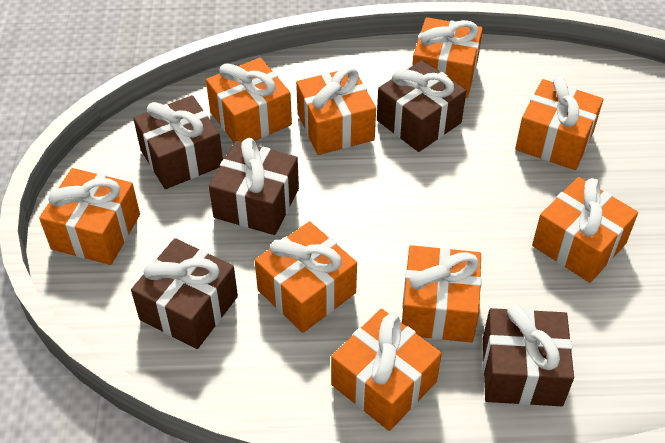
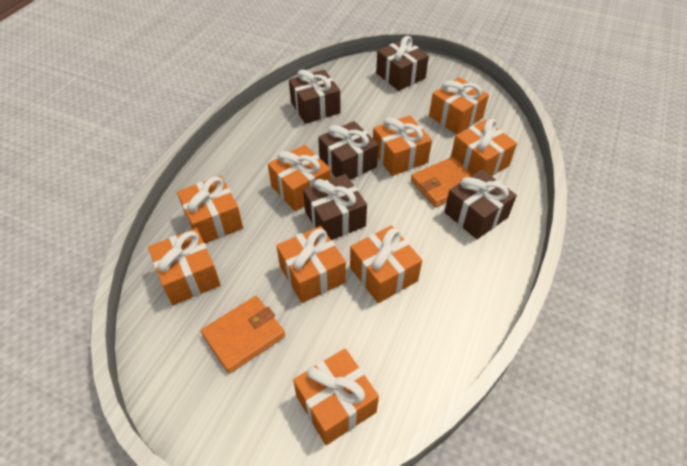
orange wallet: none = 0 -> [201,296,285,373] [411,157,472,207] = 2

